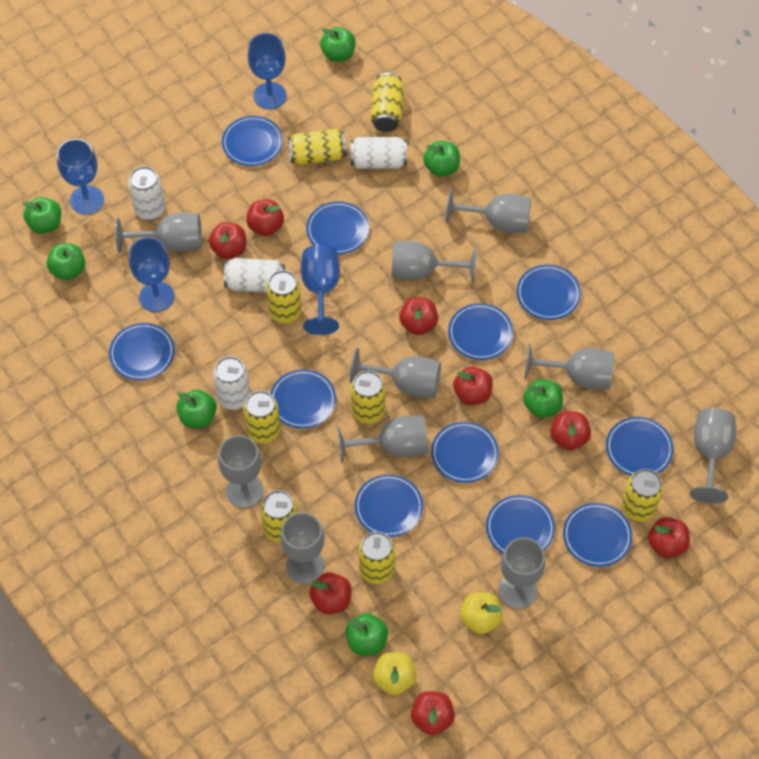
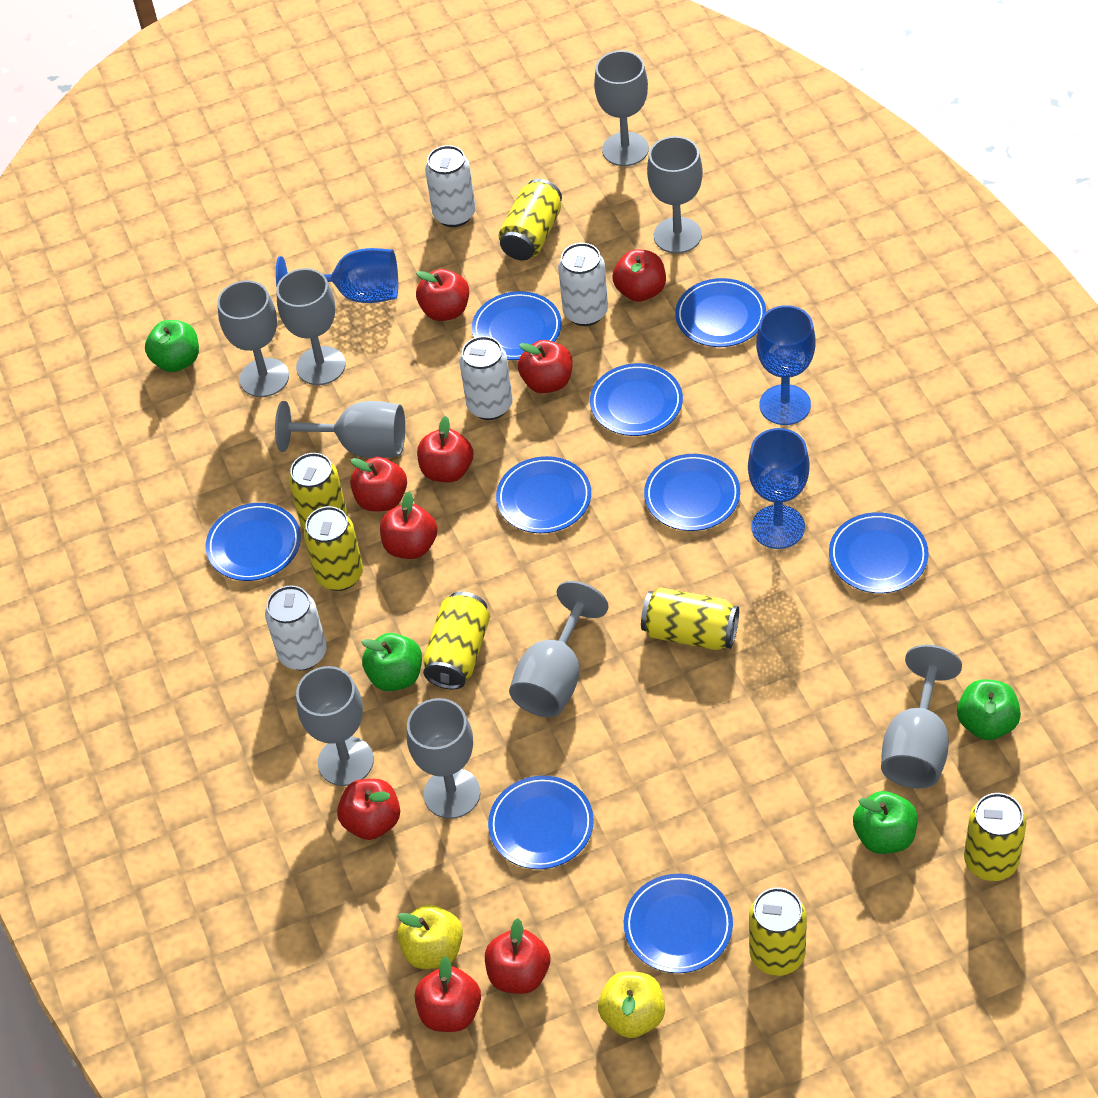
blue goblet: [57,139,104,215] [129,237,174,312] [248,33,287,109] [301,245,340,335] = 4 -> [276,248,398,303] [748,428,810,549] [756,305,815,425] = 3
blue plate: [109,323,175,380] [222,116,283,166] [270,369,336,429] [306,201,369,255] [355,474,423,537] [431,422,499,483] [448,303,513,360] [486,495,555,554] [517,265,581,320] [563,503,632,567] [606,417,674,476] = 11 -> [206,503,301,581] [472,291,562,360] [488,776,594,869] [496,456,591,533] [590,363,683,436] [624,874,733,973] [644,454,740,531] [675,278,766,347] [829,512,929,593] = 9
green apple: [22,197,61,234] [47,243,85,280] [176,389,217,428] [320,27,355,62] [345,613,388,655] [423,141,460,177] [523,379,563,418] = 7 -> [145,320,199,372] [362,633,422,691] [853,791,918,854] [957,680,1021,740] = 4
grey goblet: [115,212,202,253] [218,435,263,508] [280,512,325,584] [337,416,428,463] [350,348,441,398] [391,241,476,283] [446,189,531,233] [499,537,545,609] [525,343,614,389] [690,408,736,504] = 10 -> [217,280,289,397] [275,401,405,458] [276,268,346,385] [296,666,374,786] [407,698,480,819] [509,581,608,717] [594,50,649,166] [647,136,703,253] [881,645,962,789] = 9
red apple: [209,222,246,259] [246,199,284,236] [309,572,352,614] [399,297,438,335] [411,691,455,735] [453,366,493,405] [550,411,591,450] [648,517,690,558] = 8 -> [337,779,400,840] [350,457,407,512] [380,491,438,559] [415,956,481,1032] [416,269,469,321] [417,416,473,482] [485,918,550,994] [518,340,573,393] [612,249,666,302] = 9
yellow can: [243,390,280,444] [261,490,297,543] [266,270,302,324] [288,129,347,165] [351,370,385,424] [359,531,395,584] [371,73,404,132] [622,469,663,522] = 8 -> [289,453,347,529] [304,506,363,591] [423,591,490,689] [499,179,562,261] [641,587,739,650] [749,888,807,976] [964,793,1027,881] = 7

